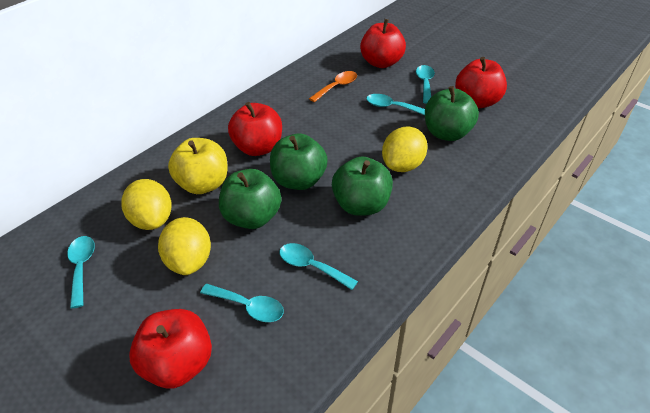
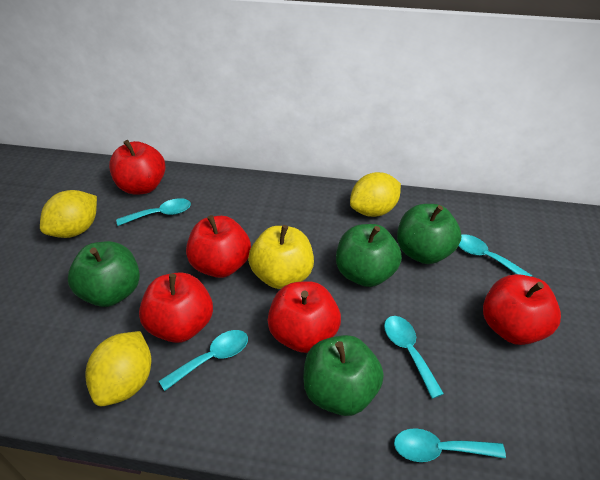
orange spoon: [309,71,357,102] = 1 -> none = 0
red apple: [129,309,212,388] [228,102,282,156] [360,19,406,68] [455,57,507,108] = 4 -> [109,140,166,195] [139,272,213,343] [186,215,251,278] [267,281,341,353] [483,274,561,345] = 5

